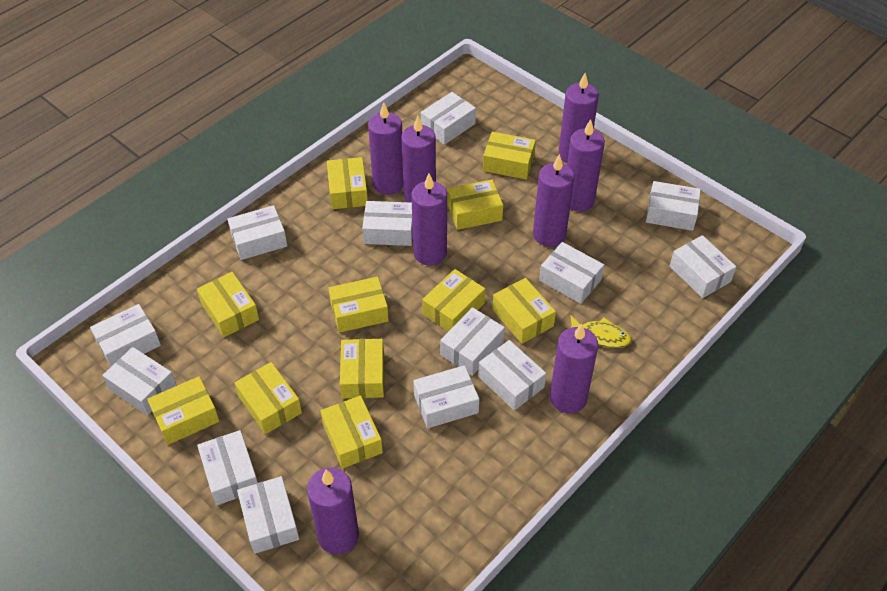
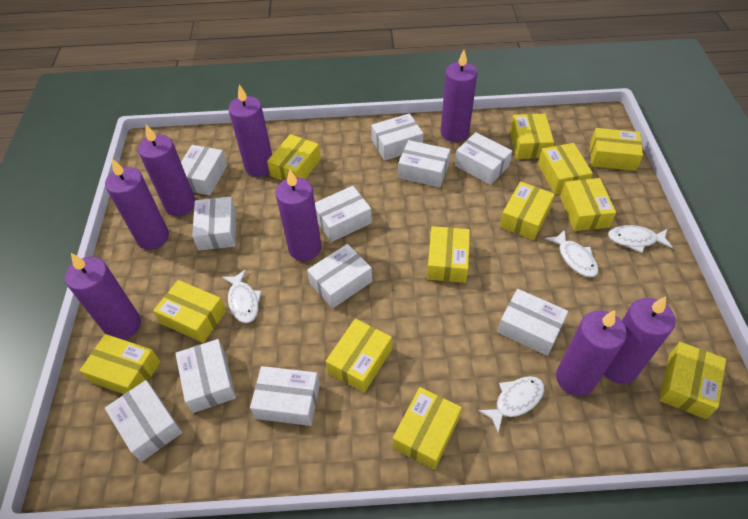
white box: [90,304,161,367] [102,347,177,415] [197,430,258,505] [227,205,287,260] [237,476,299,554] [362,201,413,246] [413,365,479,428] [421,92,476,145] [440,307,505,376] [478,340,546,411] [539,242,604,304] [646,181,701,231] [670,235,736,298] = 13 -> [105,380,182,462] [175,339,236,413] [181,145,227,195] [192,197,236,251] [250,366,320,426] [307,244,372,309] [315,186,372,242] [371,113,424,161] [398,140,450,187] [455,132,512,185] [497,289,568,356] = 11
white fish: none = 0 -> [222,269,262,323] [478,376,545,433] [545,229,599,277] [608,225,673,253] = 4
yellow box: [147,376,219,445] [197,272,259,337] [234,362,302,434] [321,395,383,469] [327,157,368,209] [328,277,389,333] [340,339,384,399] [422,269,485,332] [447,179,503,230] [483,132,536,180] [492,278,556,344] = 11 -> [80,334,160,394] [153,280,226,343] [267,134,321,181] [326,319,392,393] [393,387,462,470] [427,226,470,283] [500,181,555,240] [510,114,554,159] [538,143,593,195] [560,178,616,231] [590,128,643,171] [659,342,726,419] = 12
yellow fish: [571,316,631,348] = 1 -> none = 0

